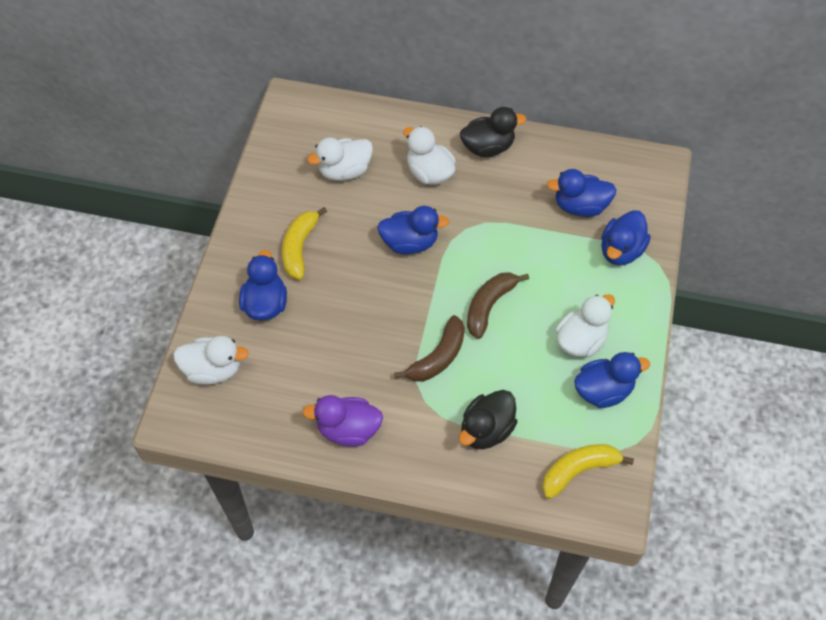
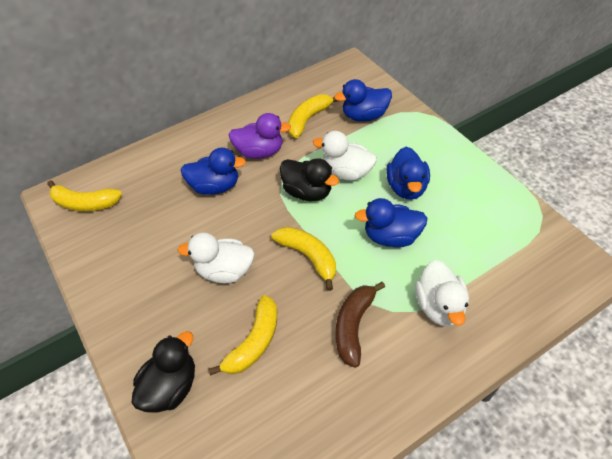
blue duck: [239,250,287,321] [377,206,450,255] [547,169,617,217] [574,352,650,408] [601,210,651,265] = 5 -> [181,148,246,195] [334,79,392,122] [355,198,428,247] [386,147,430,200] = 4
brown banana: [394,315,465,382] [467,272,529,339] = 2 -> [336,282,385,368] = 1
white duck: [173,336,249,385] [307,137,373,181] [403,126,456,185] [555,294,615,357] = 4 -> [177,232,255,283] [313,131,377,181] [415,260,469,327] = 3
yellow banana: [282,207,327,280] [542,444,634,499] = 2 -> [47,180,122,211] [208,295,277,376] [271,227,336,291] [288,94,337,138] = 4

